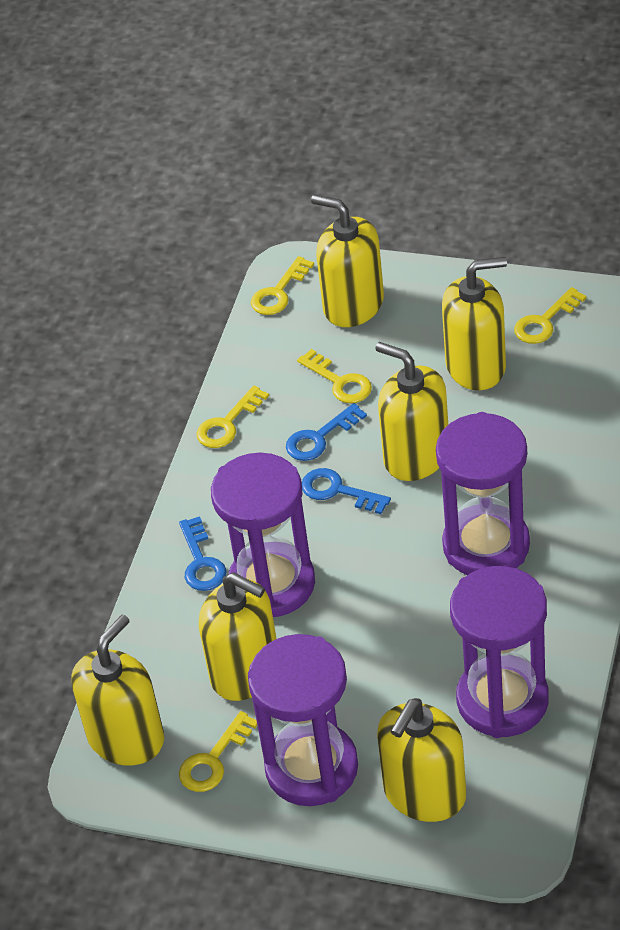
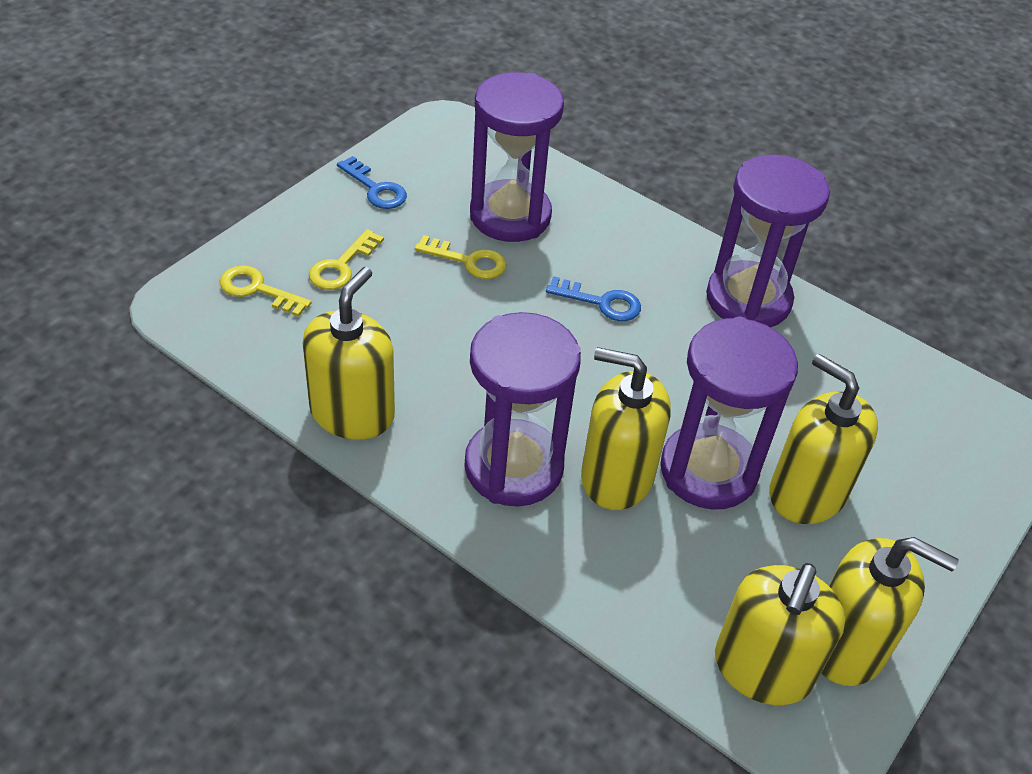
blue key: [179,516,226,591] [286,403,367,461] [302,468,391,514] = 3 -> [337,156,407,209] [546,276,641,321] = 2
yellow key: [179,711,257,792] [196,385,269,448] [251,256,314,315] [297,349,372,403] [514,287,587,344] = 5 -> [220,265,312,317] [309,229,384,290] [414,235,507,279] = 3
yellow soap dispenser: [71,615,164,766] [199,572,276,701] [311,195,384,327] [375,342,448,481] [377,698,466,822] [442,257,507,390] = 6 -> [303,267,395,440] [581,347,671,510] [715,563,845,705] [769,354,878,524] [822,537,959,686] = 5

